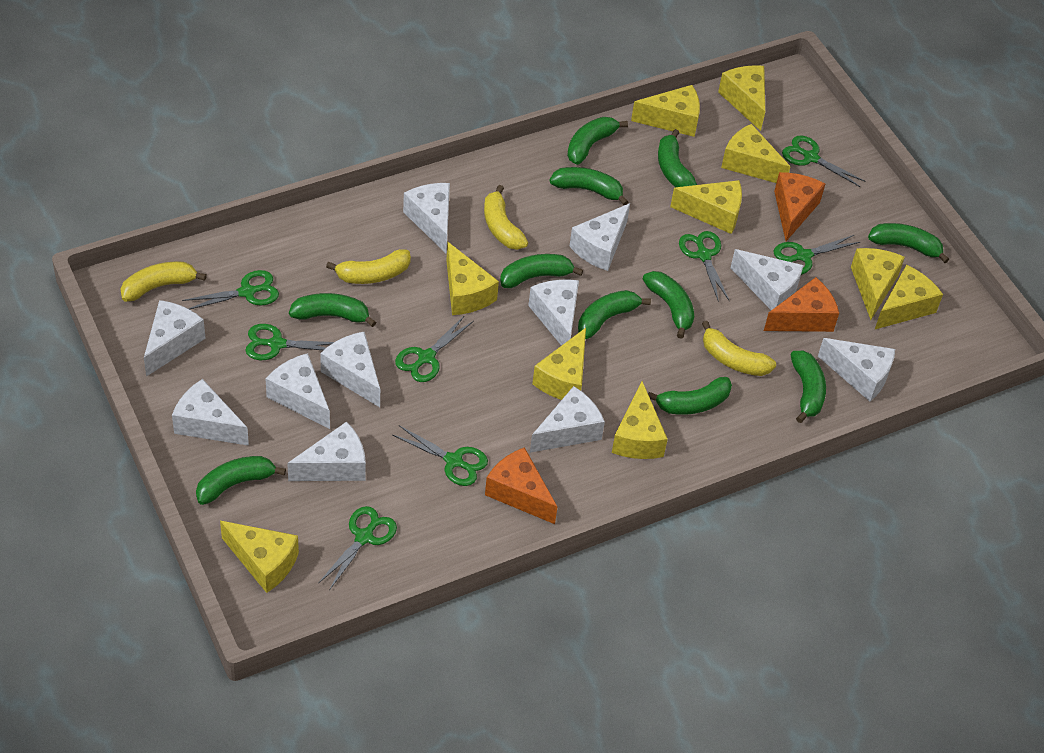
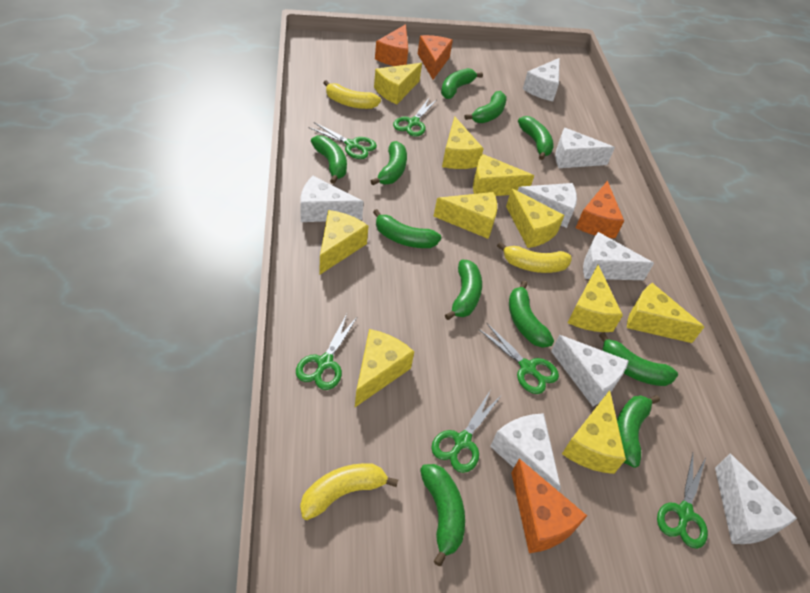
green scissors: [182,270,279,309] [245,324,334,360] [319,506,397,590] [393,425,488,486] [395,316,474,382] [679,231,729,302] [774,235,860,275] [782,135,866,187] = 8 -> [296,314,358,390] [309,122,377,159] [393,98,437,137] [431,391,501,473] [478,323,559,394] [657,453,708,549] = 6
orange cheese: [485,447,557,524] [764,277,839,332] [774,172,825,241] = 3 -> [375,24,408,66] [418,35,453,80] [511,459,587,553] [576,181,624,238] = 4
white cheese: [144,300,206,377] [172,379,249,446] [266,353,330,429] [287,422,366,481] [320,332,380,407] [403,183,450,253] [528,280,579,346] [530,386,605,453] [569,203,630,271] [730,249,804,310] [818,338,895,401] = 11 -> [300,176,364,222] [490,413,561,491] [518,183,577,228] [523,58,560,101] [551,335,629,407] [555,128,615,168] [583,232,654,280] [715,454,797,544] = 8
yellow banana: [120,261,207,302] [326,249,411,284] [484,185,528,250] [702,321,776,376] = 4 -> [300,463,398,520] [324,80,381,109] [497,242,572,273] = 3

